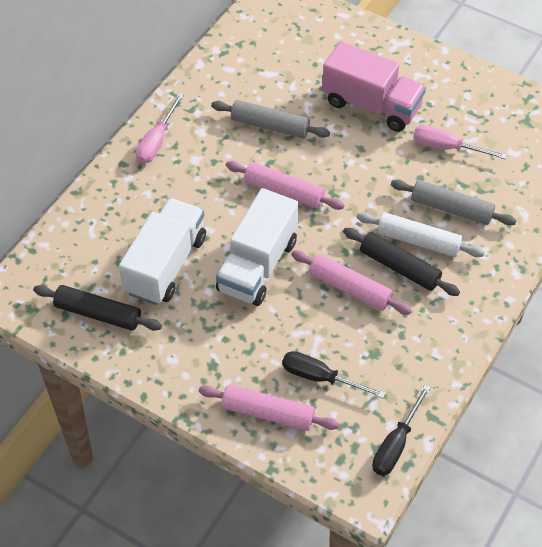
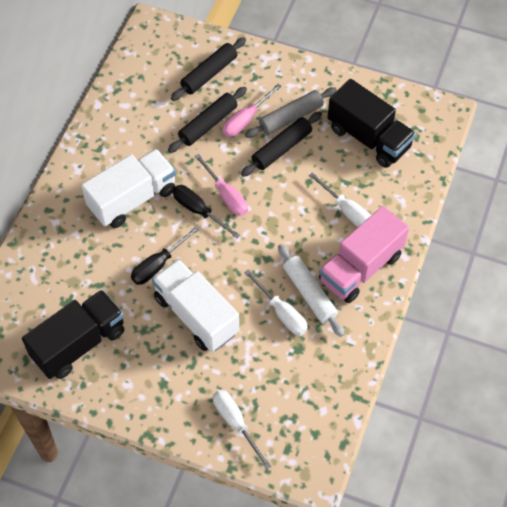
black rolling pin: [33,285,162,331] [343,228,460,296] = 2 -> [168,87,247,153] [171,37,246,101] [241,112,322,177] = 3
black truck: none = 0 -> [22,290,124,379] [328,79,416,168] = 2
grey rolling pin: [211,100,330,138] [391,180,517,226] = 2 -> [245,87,337,138] = 1
pink rolling pin: [199,385,339,431] [226,161,345,210] [291,250,412,315] = 3 -> none = 0
white screwdriver: none = 0 -> [213,389,271,470] [244,269,308,336] [309,172,371,227] = 3

